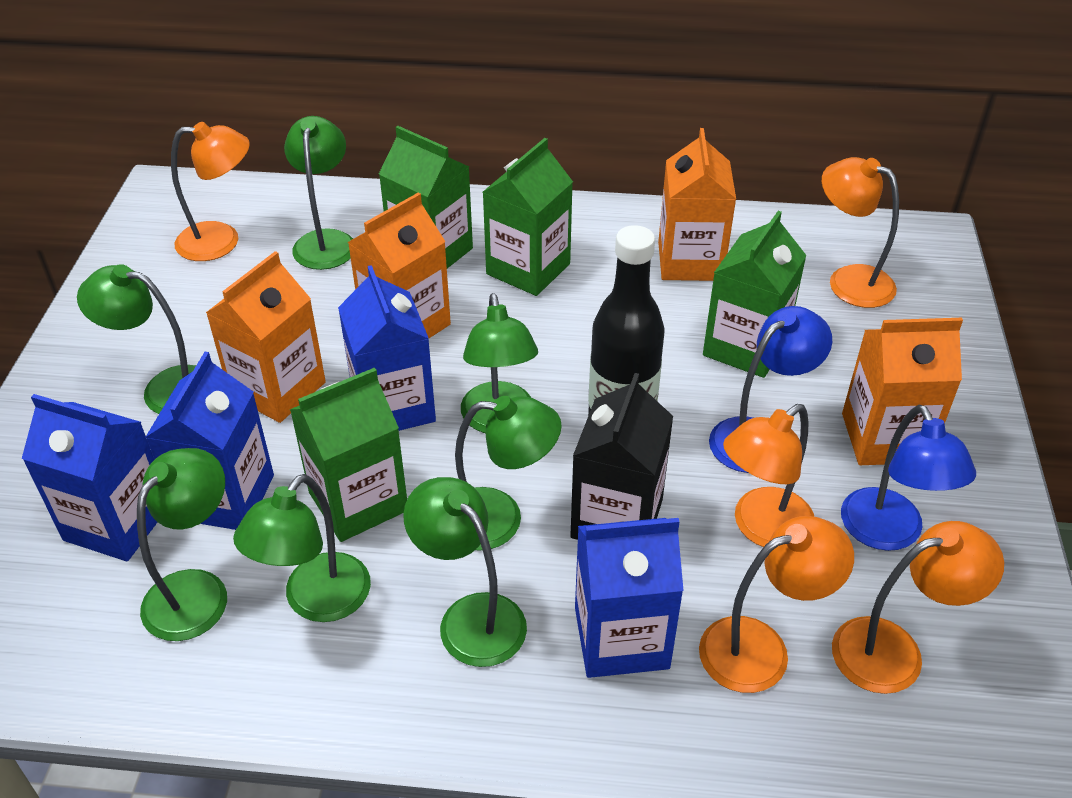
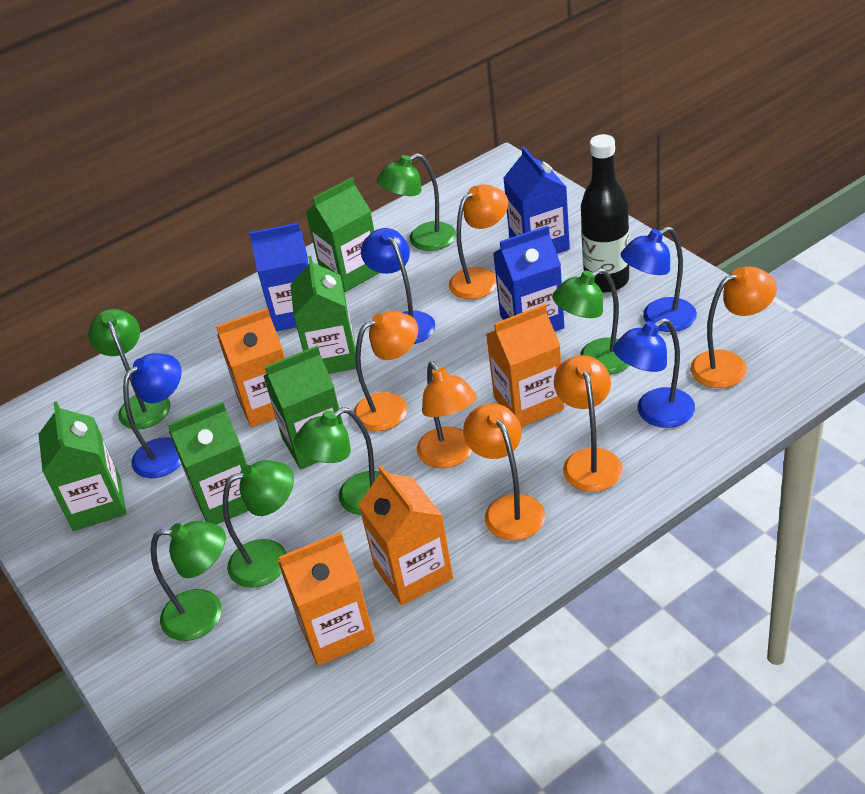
black carton: [570,373,673,540] = 1 -> none = 0
blue carton: [22,394,157,561] [145,352,274,530] [338,265,436,431] [575,518,684,678] = 4 -> [249,223,309,332] [493,226,565,331] [503,147,570,254] = 3
blue lamp: [709,306,832,473] [841,405,976,551] = 2 -> [123,353,182,478] [361,228,435,344] [613,318,695,428] [621,227,697,332] = 4
green carton: [290,368,407,542] [379,126,473,268] [483,138,573,296] [703,211,807,378] = 4 -> [39,401,126,531] [167,402,248,525] [264,346,343,470] [290,256,356,374] [306,177,379,292] = 5
green lamp: [77,264,196,414] [137,448,227,641] [233,474,371,622] [284,116,353,270] [403,477,527,667] [455,396,562,551] [461,293,538,433] = 7 -> [88,309,171,429] [151,521,226,641] [223,460,294,588] [294,407,380,515] [377,153,456,251] [552,268,630,375] = 6
orange lamp: [171,122,250,261] [699,516,854,693] [723,404,814,547] [822,157,899,308] [832,521,1004,694] = 5 -> [354,311,418,431] [417,362,477,468] [449,184,508,299] [463,403,545,541] [554,355,623,492] [690,266,777,388] = 6

